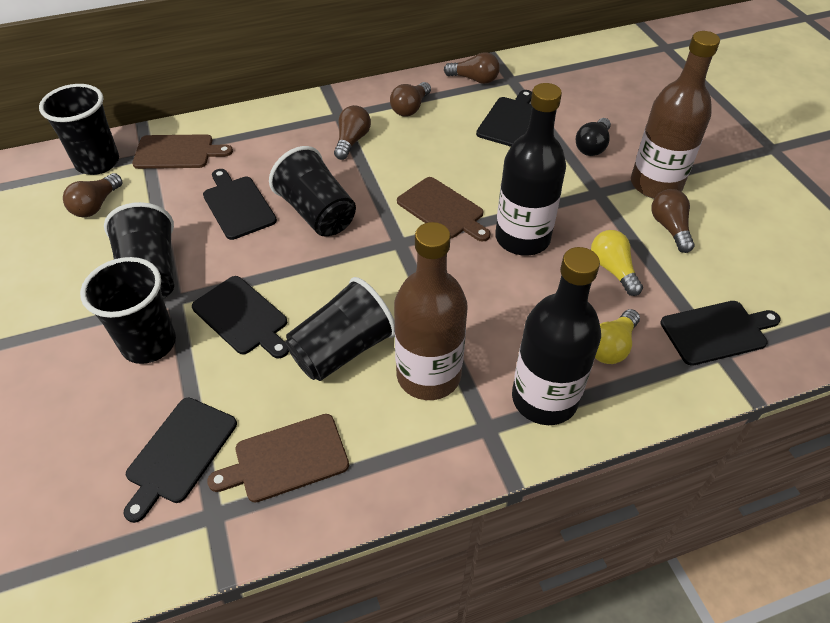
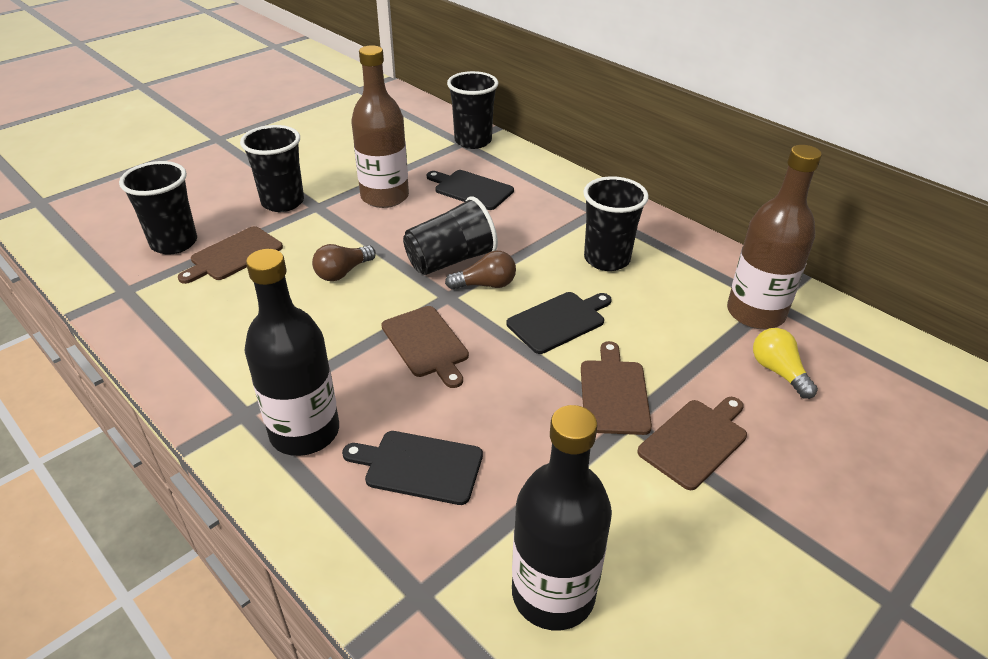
black cutting board: [123,398,237,523] [192,276,289,359] [203,169,277,240] [476,90,532,147] [660,301,781,366] = 5 -> [342,431,483,505] [427,170,514,210] [506,292,612,354] = 3
black light bulb: [576,118,611,156] = 1 -> none = 0
brown cutting board: [132,134,233,169] [207,414,349,503] [397,177,490,242] = 3 -> [178,226,283,284] [381,306,469,388] [581,341,652,435] [637,397,747,490] = 4
brown light bulb: [63,173,122,217] [334,105,371,160] [390,82,431,116] [444,52,500,84] [652,189,695,253] = 5 -> [312,244,376,281] [445,251,516,290] = 2
yellow light bulb: [591,230,643,296] [595,309,640,364] = 2 -> [753,328,818,399] = 1

